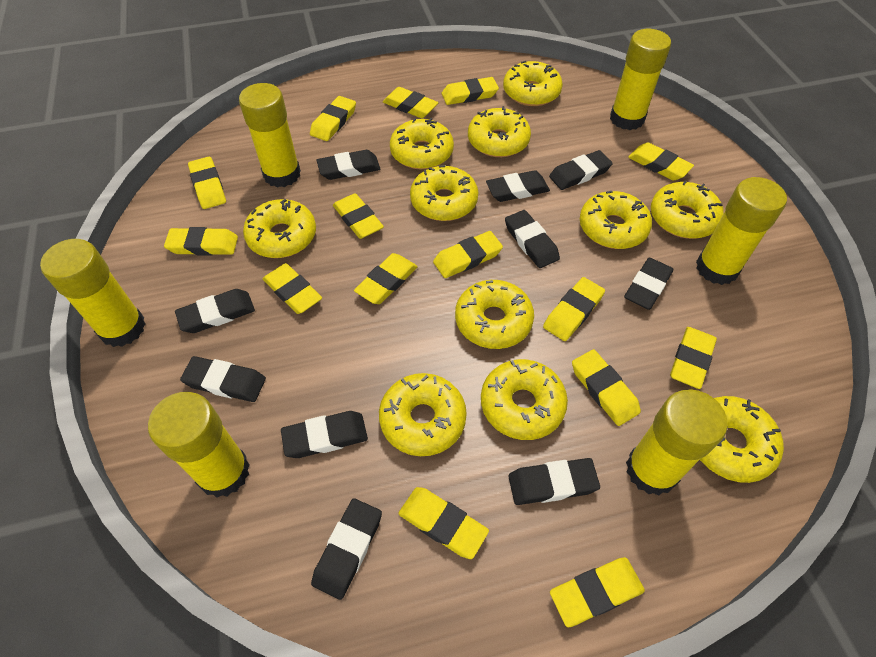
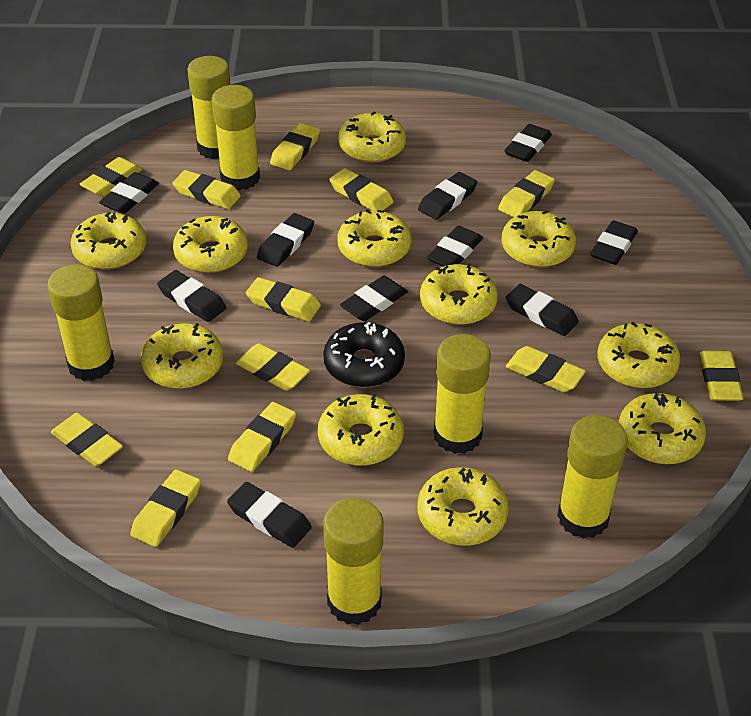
black donut: none = 0 -> [323,322,405,388] = 1
yellow eraser: [164,227,238,256] [188,157,226,209] [263,263,322,314] [310,96,356,141] [333,193,384,239] [354,253,418,304] [383,87,438,118] [399,487,489,559] [433,231,503,278] [442,77,499,105] [543,277,605,341] [550,557,645,627] [572,349,641,426] [628,142,694,181] [670,327,717,389] = 15 -> [51,413,123,466] [79,157,143,197] [130,469,201,547] [172,170,241,209] [228,402,296,472] [236,343,310,391] [246,277,321,321] [270,123,320,170] [329,168,393,211] [498,170,555,217] [506,346,586,392] [700,351,744,401] = 12

